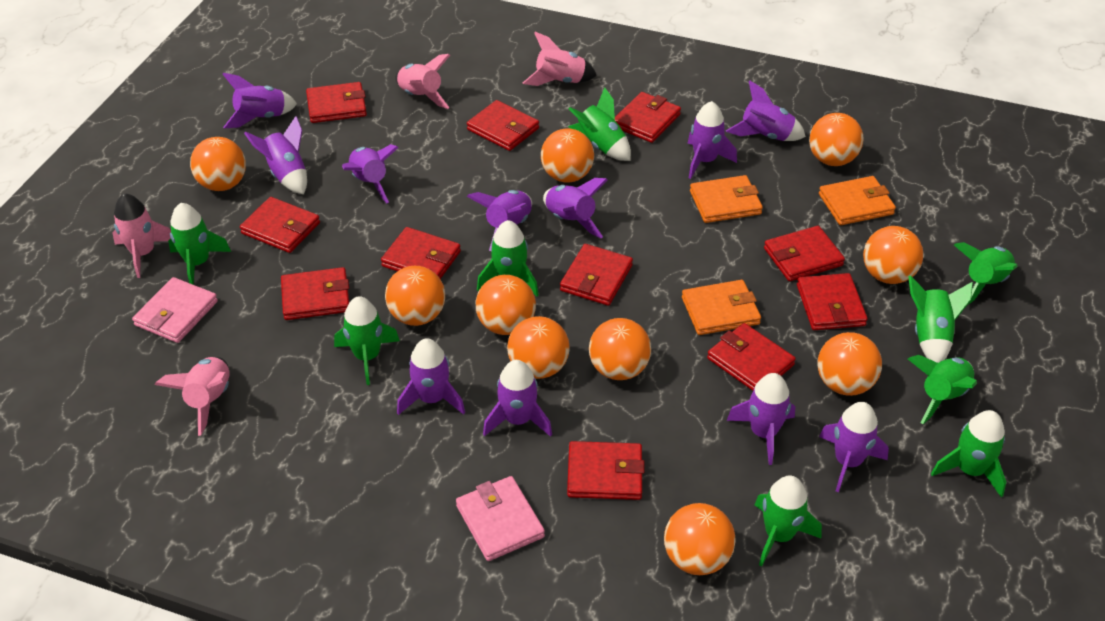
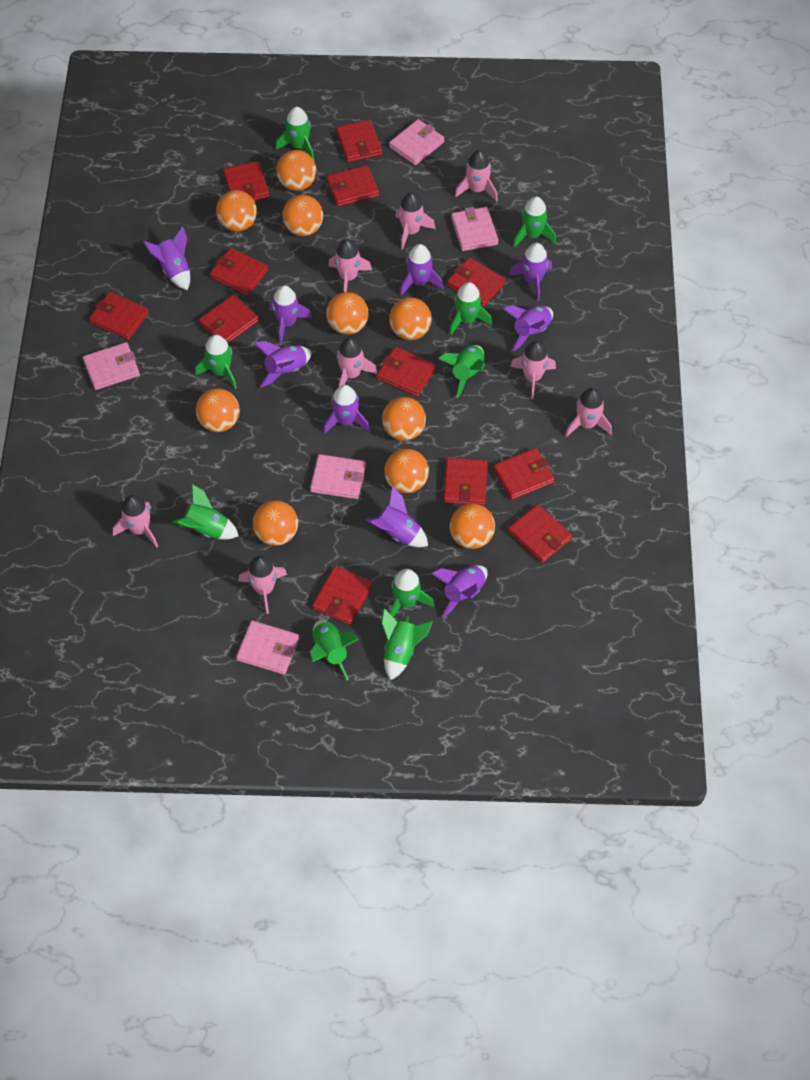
orange wallet: [682,280,761,335] [690,175,763,223] [819,176,896,225] = 3 -> none = 0
pink rocket: [113,193,171,278] [155,357,230,436] [396,54,450,109] [523,32,597,86] = 4 -> [113,495,158,548] [238,556,287,614] [328,239,372,292] [337,338,377,387] [395,193,436,250] [455,150,497,201] [510,341,556,399] [565,388,612,437] = 8
pink wallet: [132,277,218,343] [456,476,545,561] = 2 -> [83,342,140,390] [236,621,299,675] [310,454,366,499] [389,119,444,165] [451,207,498,251] = 5
purple rocket: [223,73,297,129] [244,116,307,194] [342,144,399,204] [397,338,465,415] [467,190,532,251] [483,360,552,437] [543,178,608,238] [687,101,737,179] [726,81,806,141] [727,373,795,465] [819,402,889,492] = 11 -> [143,226,190,290] [254,341,312,388] [269,286,312,344] [323,385,370,434] [365,487,428,547] [400,244,443,296] [431,565,488,618] [503,305,553,352] [509,243,552,301] = 9
red wallet: [240,197,320,253] [281,267,349,320] [306,82,367,123] [381,227,461,279] [467,100,539,151] [560,244,633,306] [567,441,645,500] [615,92,681,143] [707,323,796,391] [764,226,845,281] [797,273,868,330] = 11 -> [89,292,149,340] [199,295,259,343] [210,248,268,296] [223,161,269,201] [312,566,373,625] [326,165,379,207] [336,120,382,162] [377,347,436,397] [443,458,488,505] [447,258,506,307] [493,448,555,500] [508,504,572,563] = 12

